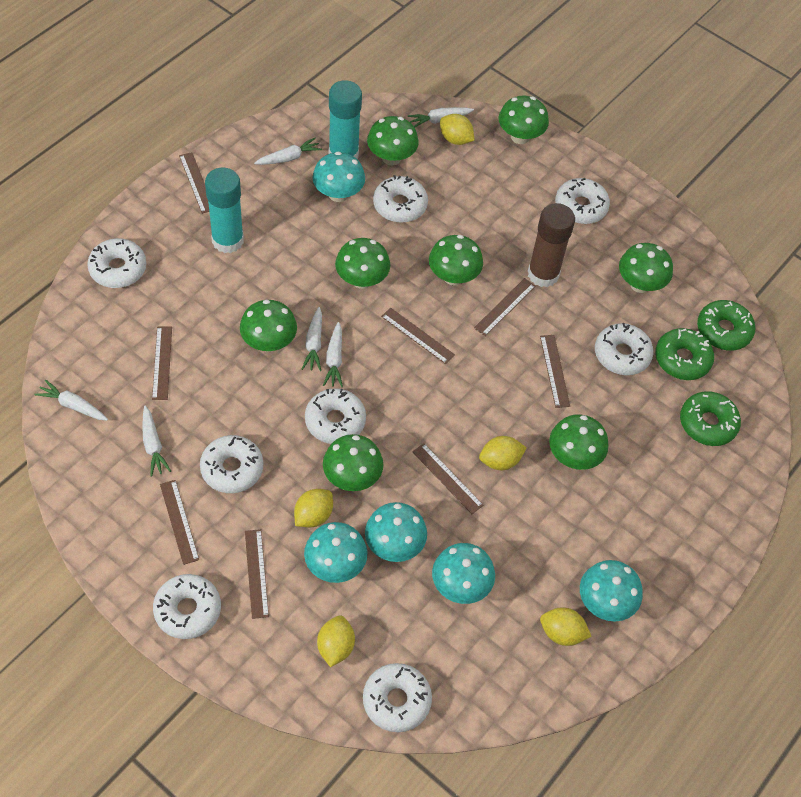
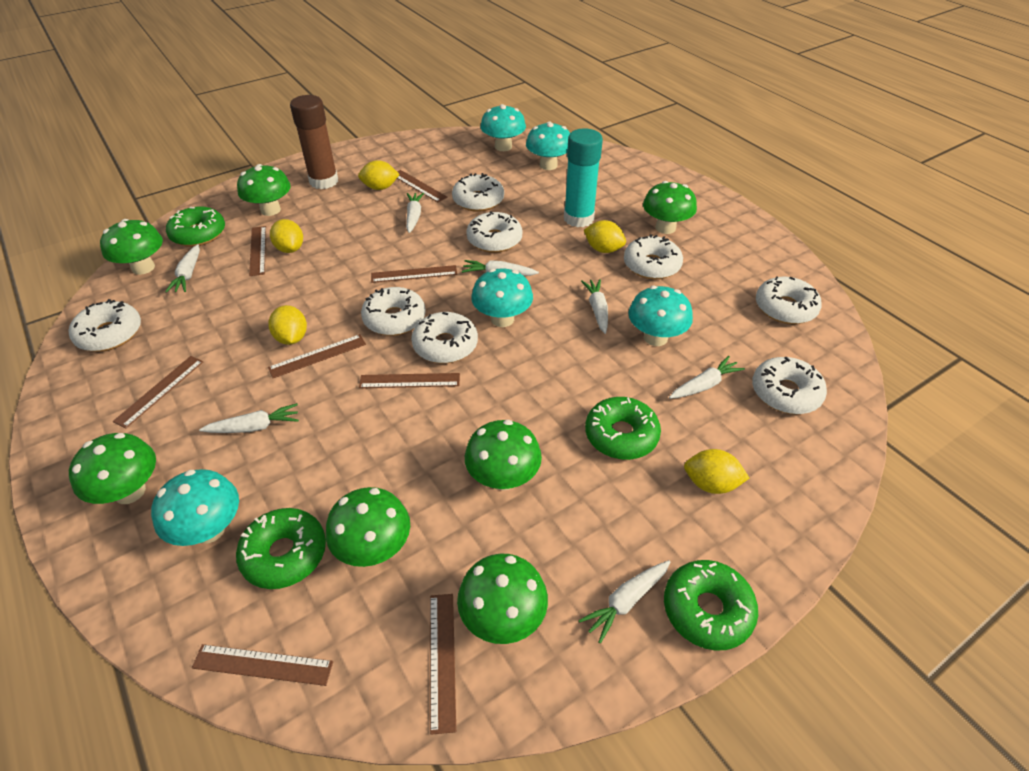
green donut: [655,328,714,380] [680,391,741,446] [697,300,755,350] = 3 -> [166,206,225,247] [236,508,326,589] [585,397,661,460] [664,560,758,651] = 4
green mushroom: [240,300,297,352] [323,434,383,491] [335,238,390,289] [367,116,419,165] [429,235,483,285] [499,96,549,144] [549,414,608,470] [619,243,673,293] = 8 -> [69,433,156,504] [100,219,163,275] [237,164,291,216] [326,487,410,567] [457,554,548,644] [465,420,542,491] [643,181,697,234] = 7
turquoise glue stick: [205,168,244,253] [329,80,362,159] = 2 -> [564,129,603,227] = 1
white carrot: [34,380,108,420] [142,406,171,477] [254,138,322,165] [302,307,322,371] [323,322,343,387] [408,107,474,128] = 6 -> [165,244,200,293] [199,403,299,433] [406,193,424,233] [462,260,539,276] [579,560,670,643] [581,279,608,334] [669,356,745,399] = 7

